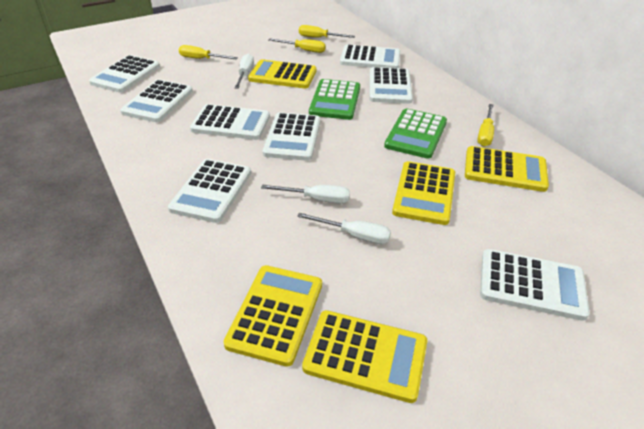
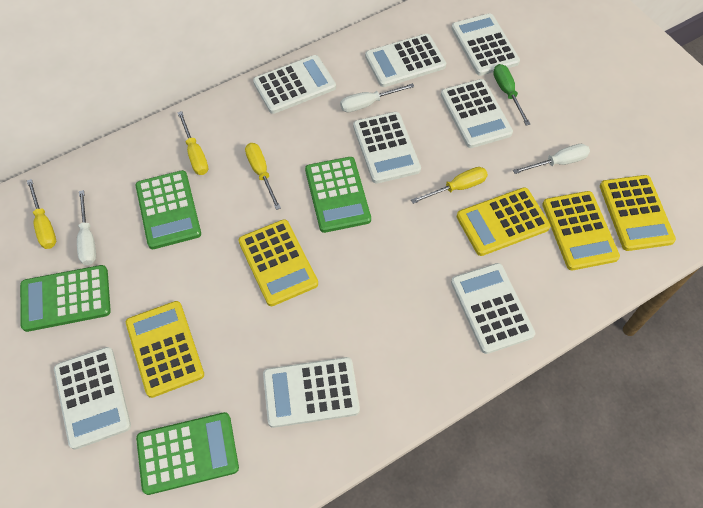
green calculator: [309,79,360,120] [384,108,447,159] = 2 -> [20,265,111,332] [136,170,201,249] [136,412,239,495] [305,157,371,233] = 4
green screwdriver: none = 0 -> [493,64,530,126] = 1

